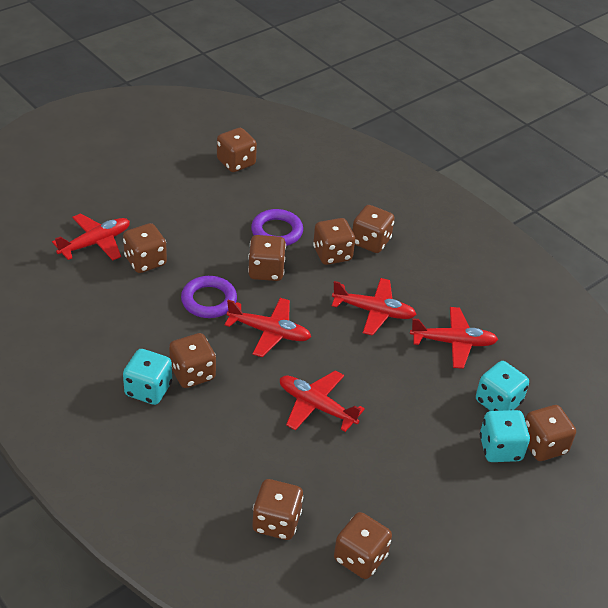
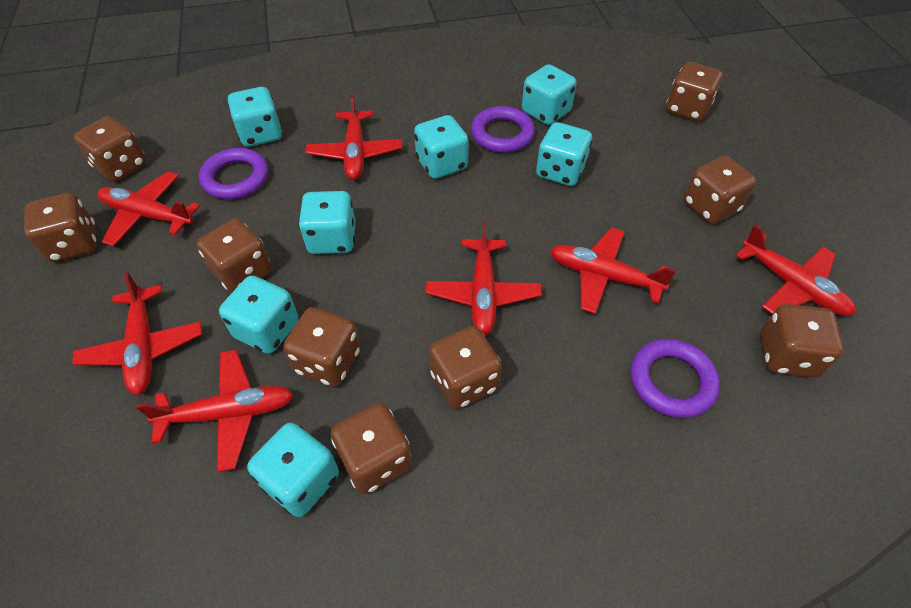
purple ring: [181,276,237,318] [251,209,303,246] = 2 -> [199,148,269,199] [471,106,535,153] [631,339,720,418] = 3
red plane: [52,213,130,260] [225,298,311,357] [280,370,365,432] [332,278,417,336] [410,307,498,369] = 5 -> [72,272,202,395] [97,171,200,247] [136,350,294,472] [305,93,402,180] [426,221,542,336] [550,227,676,314] [736,225,855,316] = 7
turquoise dice: [123,349,172,405] [476,361,529,411] [480,410,530,462] = 3 -> [219,275,299,354] [228,87,282,147] [247,422,339,517] [298,191,355,254] [414,115,469,179] [522,64,577,125] [536,122,592,186] = 7

